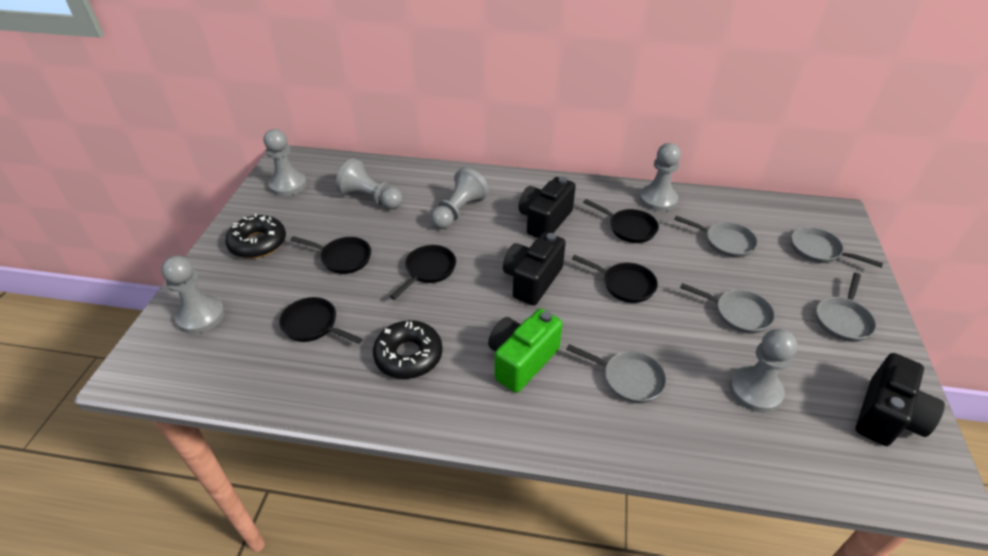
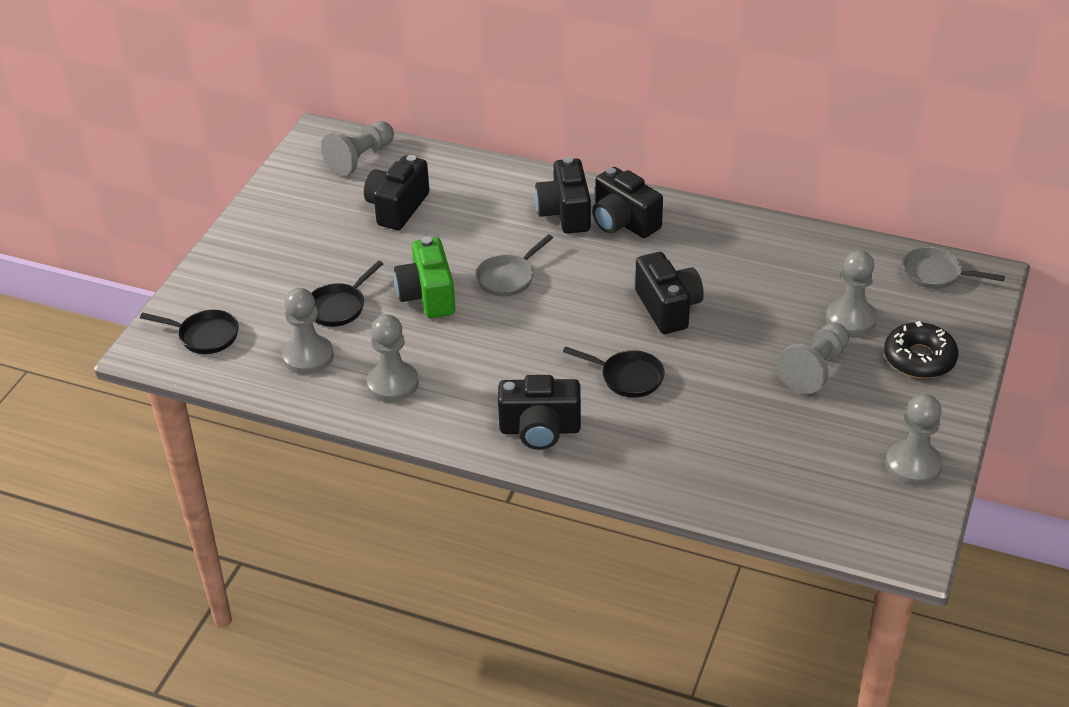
black camera: [503,232,566,306] [518,177,576,238] [856,353,945,446] = 3 -> [364,155,430,230] [498,375,581,450] [535,157,591,234] [592,167,663,238] [635,252,704,334] = 5
black donut: [225,214,286,259] [373,320,443,379] = 2 -> [884,321,958,378] = 1
black pan: [279,297,363,344] [290,236,371,274] [390,245,456,300] [572,255,658,303] [583,199,659,243] = 5 -> [140,310,239,354] [312,260,383,327] [563,347,665,398] = 3
grey pan: [566,344,667,403] [674,216,758,258] [680,283,775,334] [791,227,883,267] [816,273,877,342] = 5 -> [476,234,553,296] [903,247,1005,289] = 2

